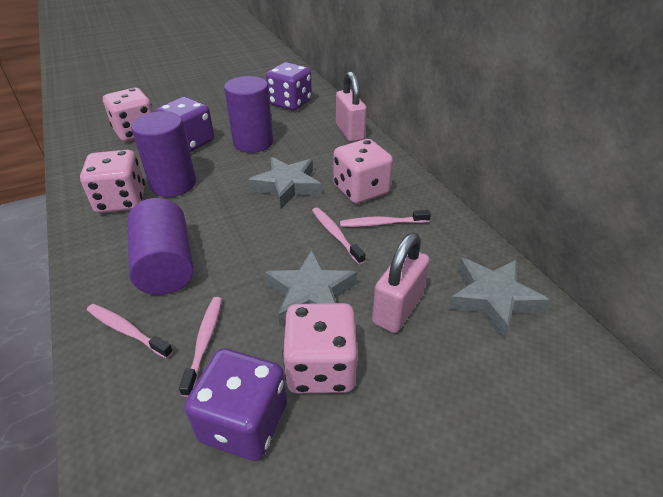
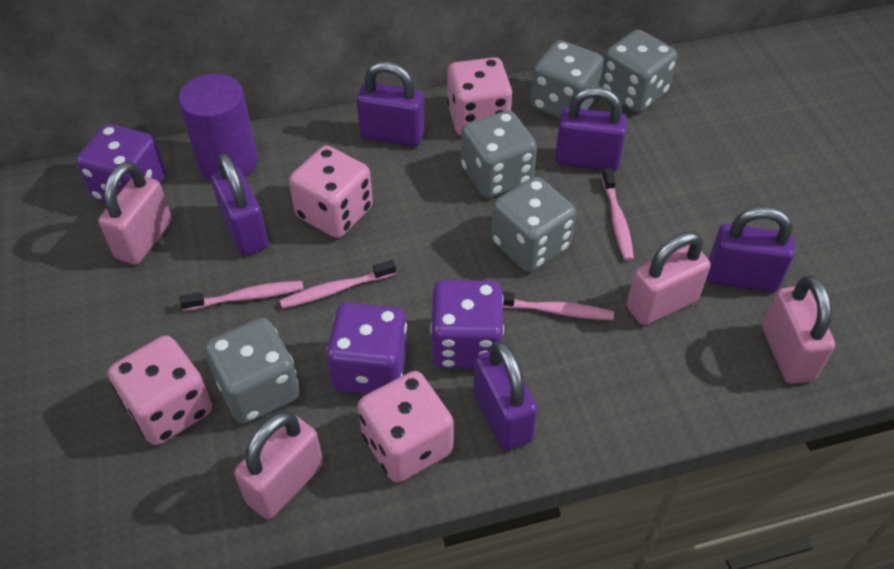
grey dice: none = 0 -> [204,318,300,424] [461,110,537,198] [491,177,576,272] [530,40,604,118] [600,30,677,113] = 5
grey star: [248,157,321,209] [265,250,357,326] [448,258,549,338] = 3 -> none = 0
pink padlock: [336,71,367,142] [372,233,430,333] = 2 -> [98,161,172,265] [234,412,323,520] [627,232,711,325] [762,275,835,384] = 4
purple cylinder: [127,198,193,295] [131,111,196,197] [224,76,273,153] = 3 -> [178,74,258,181] = 1
purple padlock: none = 0 -> [211,153,268,256] [357,62,425,147] [473,341,538,451] [555,87,627,171] [707,207,794,292] = 5

